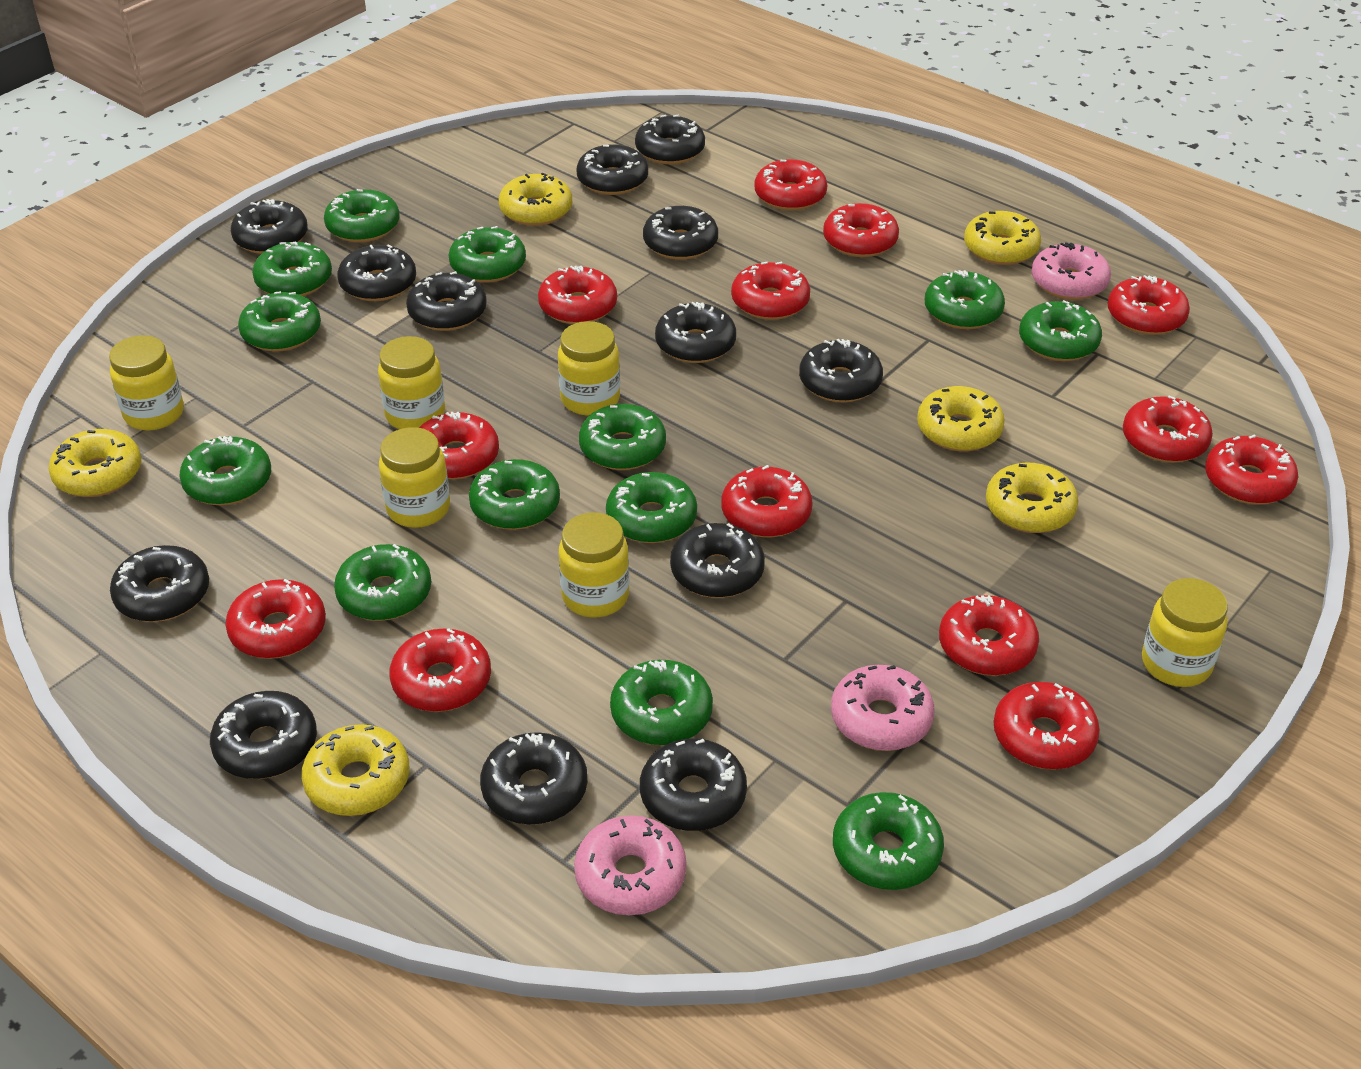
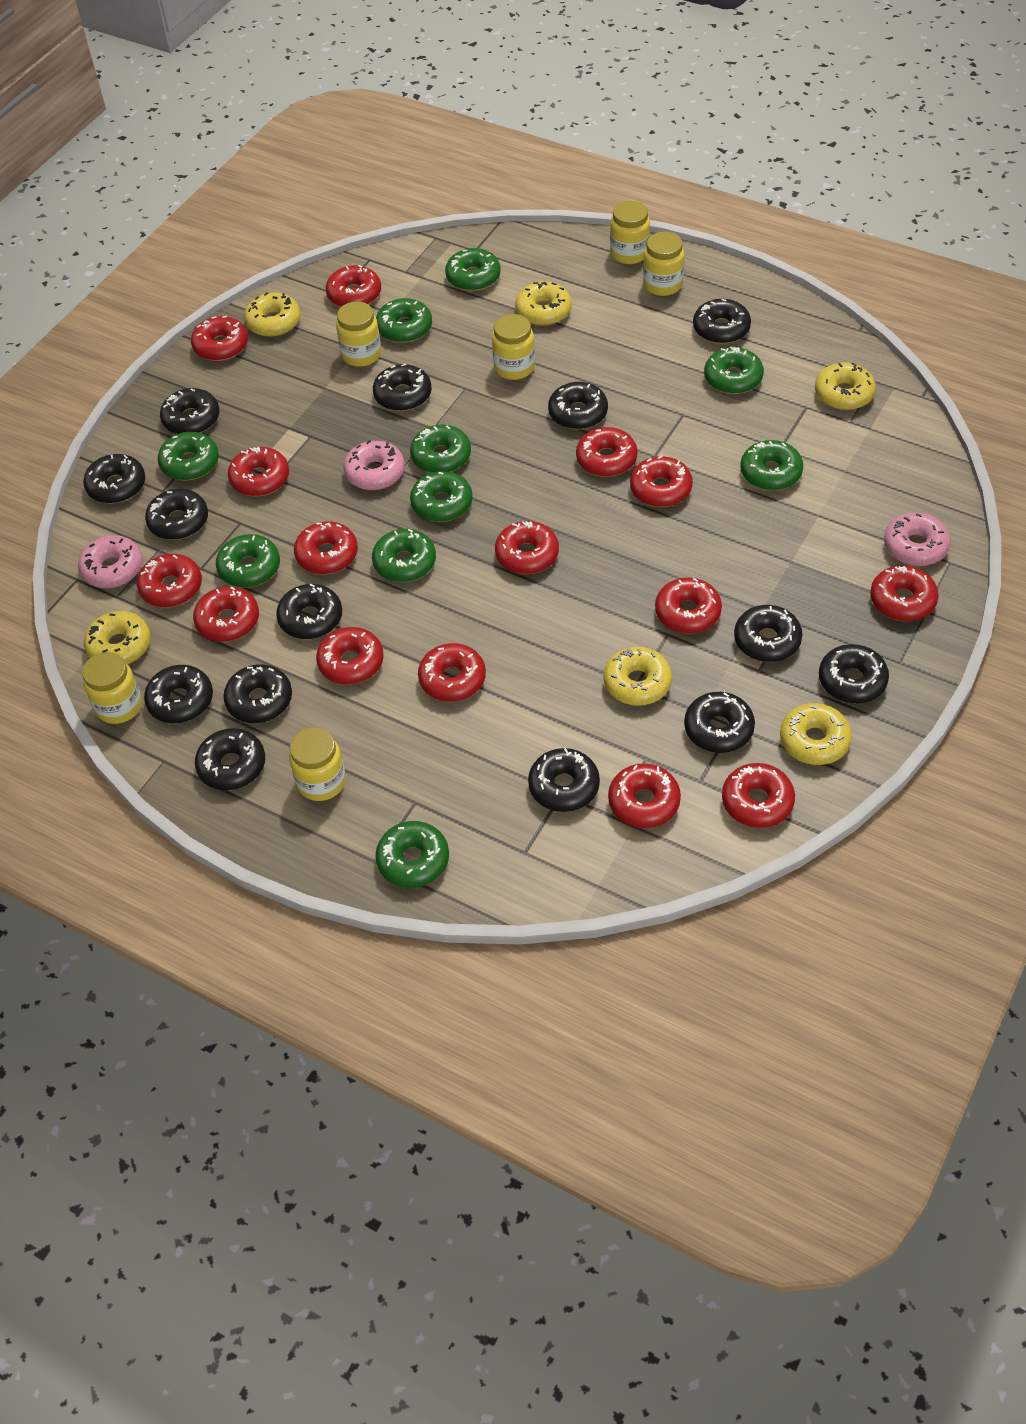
black donut: [110,545,209,622] [210,691,317,779] [231,199,308,254] [337,244,416,301] [406,271,487,331] [480,732,588,825] [577,145,648,195] [635,114,705,164] [640,739,747,831] [643,206,718,260] [655,302,736,363] [670,523,765,598] [799,339,883,402] = 13 -> [83,454,145,504] [144,665,213,723] [145,489,208,540] [160,388,220,434] [195,728,265,790] [223,664,292,723] [276,584,342,639] [373,363,432,411] [528,748,600,812] [548,382,608,429] [684,692,755,753] [693,299,751,344] [734,605,802,662] [819,644,889,704] = 14
green donut: [179,436,271,505] [238,291,321,352] [252,242,332,296] [324,189,400,242] [334,544,431,621] [449,226,526,283] [469,459,560,530] [579,404,666,470] [606,472,697,543] [610,660,713,745] [833,792,944,890] [925,270,1005,329] [1019,300,1102,361] = 13 -> [158,432,219,480] [216,534,280,588] [372,529,436,582] [375,821,449,888] [376,298,432,343] [410,425,471,473] [410,471,473,522] [445,248,501,291] [704,347,764,394] [740,440,803,490] = 10
red donut: [225,579,326,659] [389,628,491,712] [419,412,499,480] [538,266,617,324] [722,465,813,537] [731,262,810,320] [754,159,827,211] [823,203,899,257] [939,595,1039,676] [993,682,1100,770] [1107,275,1190,335] [1123,396,1213,463] [1205,435,1298,505] = 13 -> [137,554,202,607] [191,316,248,361] [193,586,259,642] [228,447,289,496] [294,522,358,574] [316,627,384,684] [326,265,381,307] [418,643,486,701] [495,521,559,574] [576,427,637,477] [608,763,681,828] [630,455,693,507] [655,578,722,634] [722,763,795,828] [870,565,939,621] = 15

